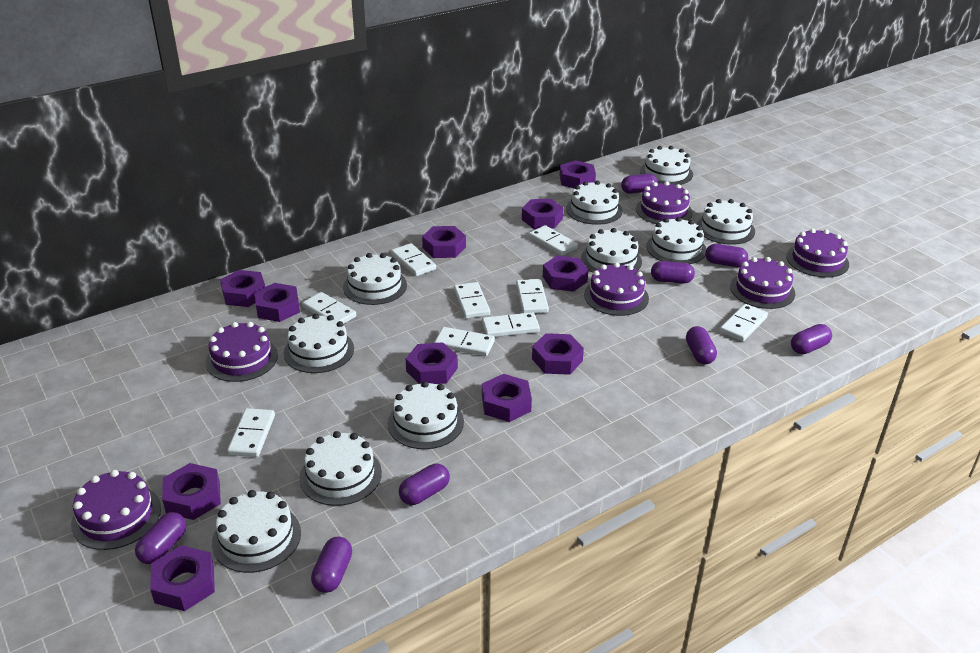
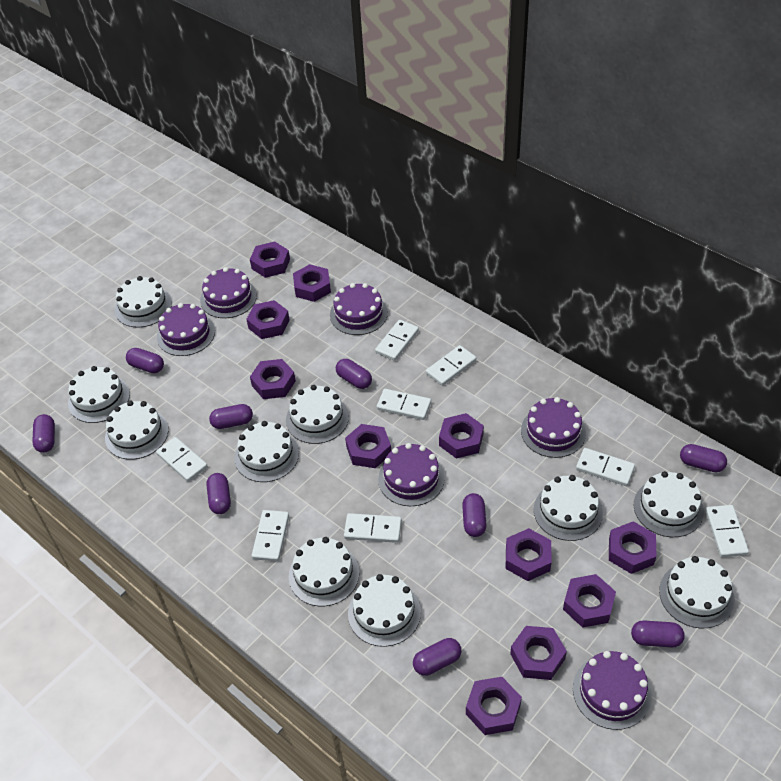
purple capsule: [135,512,186,564] [311,537,352,593] [399,464,450,505] [621,174,658,194] [651,261,695,284] [686,326,717,364] [705,244,748,267] [791,324,832,354] = 8 -> [32,414,55,453] [126,348,164,373] [206,473,231,514] [209,404,253,429] [336,359,372,389] [413,638,461,676] [462,493,486,537] [631,620,685,647] [680,444,727,472] = 9
white domino: [227,408,275,457] [302,292,356,324] [391,243,436,276] [434,327,495,356] [454,282,490,319] [482,312,540,337] [516,279,549,313] [529,225,578,256] [720,304,768,342] = 9 -> [156,437,208,482] [252,510,289,561] [344,513,402,543] [375,320,419,361] [377,389,431,420] [426,345,476,386] [576,448,635,486] [705,505,749,557] = 8

